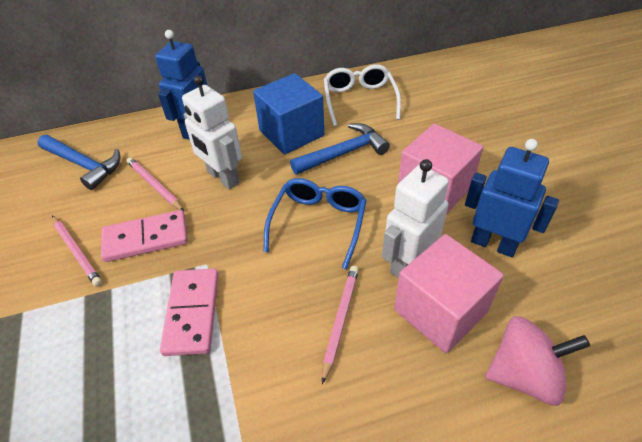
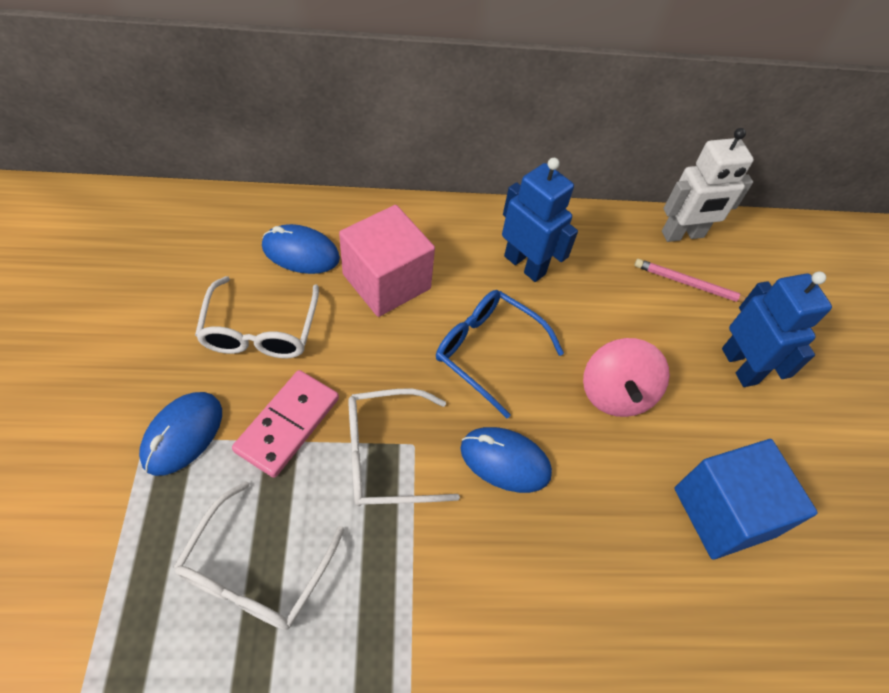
blue hammer: [37,135,121,190] [290,123,390,175] = 2 -> none = 0
blue mouse: none = 0 -> [139,392,222,476] [262,224,340,274] [460,427,552,493] = 3
pink cube: [394,234,504,353] [398,124,483,213] = 2 -> [339,205,435,317] = 1
pink domino: [101,210,188,262] [160,269,219,356] = 2 -> [232,370,339,478] = 1
pink pencil: [52,216,102,287] [127,157,184,211] [322,266,359,384] = 3 -> [634,259,747,303] = 1
white glasses: [324,64,401,127] = 1 -> [173,481,344,630] [195,276,319,358] [348,389,460,506] = 3
white robot: [182,75,242,190] [382,159,449,278] = 2 -> [662,128,754,242] = 1

